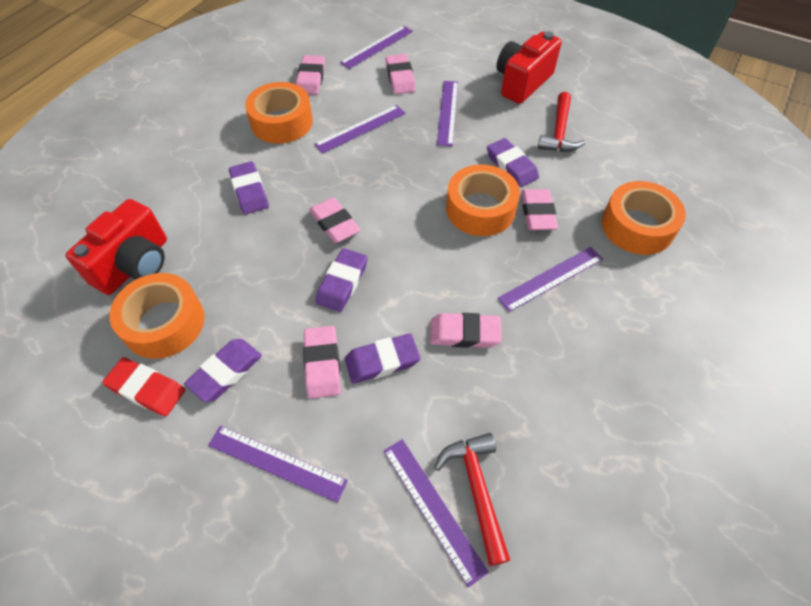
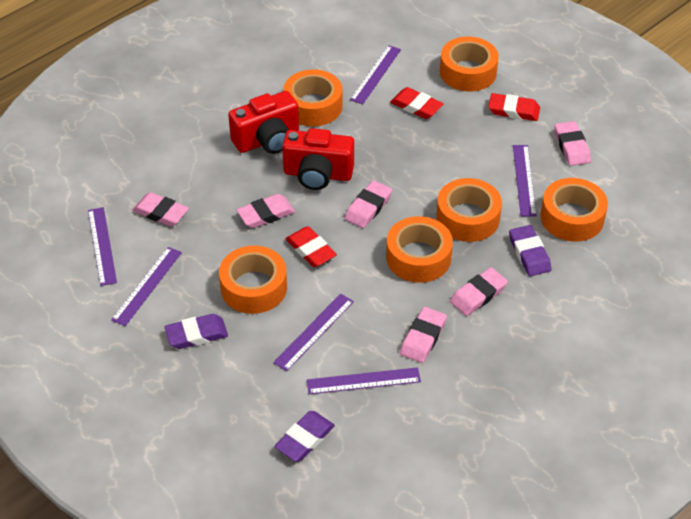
orange tape: [109,273,205,359] [245,82,313,144] [446,164,520,236] [602,181,686,255] = 4 -> [219,246,287,314] [283,69,342,126] [386,216,453,283] [436,178,502,242] [440,37,499,92] [540,178,608,242] = 6
purple eraser: [184,339,262,402] [229,161,269,214] [315,248,368,312] [345,333,420,384] [487,138,539,187] = 5 -> [165,314,228,349] [275,411,335,461] [509,225,551,276] = 3
red eraser: [102,357,185,416] = 1 -> [286,226,337,267] [390,87,443,119] [488,93,540,121] = 3
red hammer: [434,433,510,566] [538,92,585,152] = 2 -> none = 0

